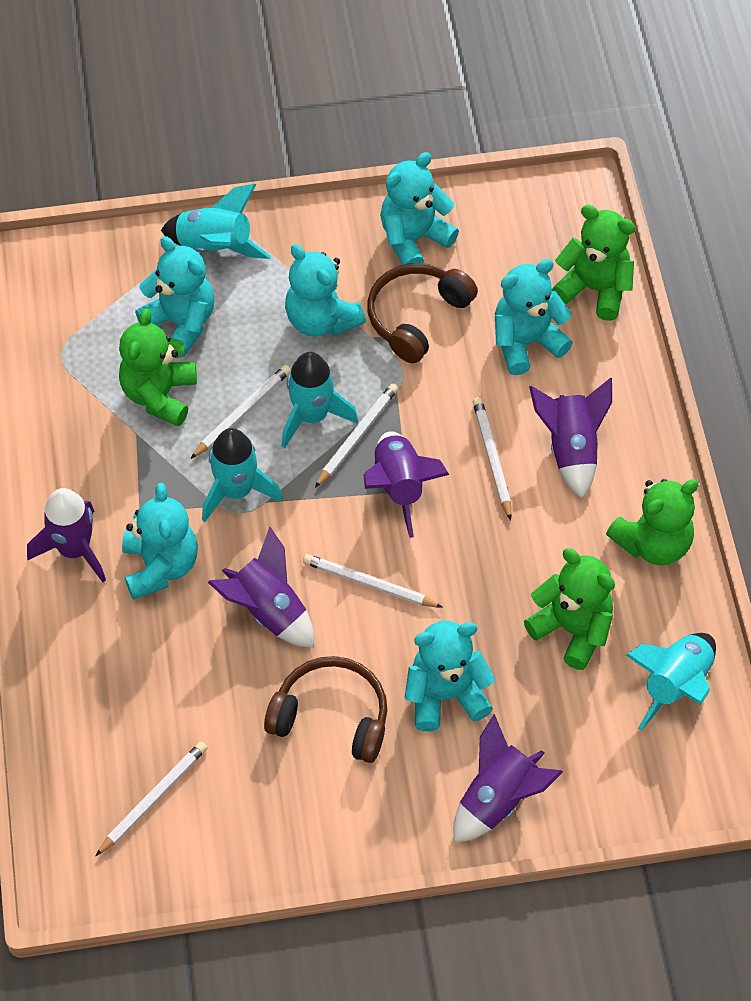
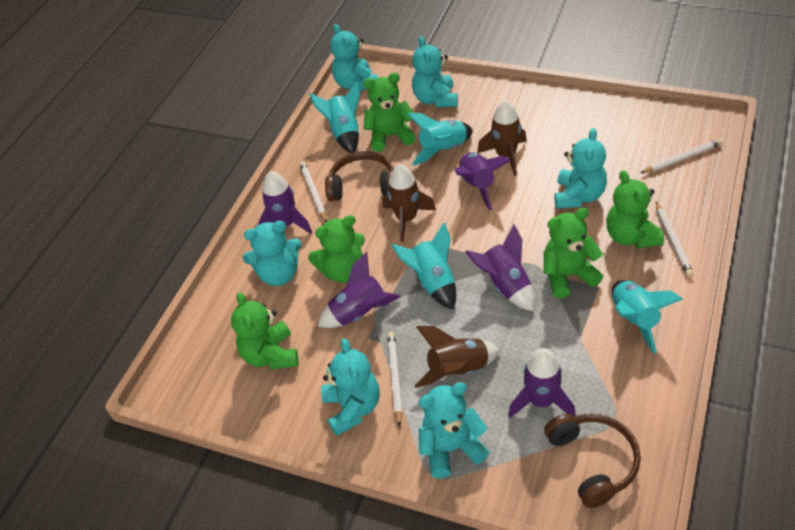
brown rocket: none = 0 -> [383,164,436,242] [414,326,500,388] [477,100,527,176] = 3
green teddy bear: [119,308,197,426] [524,548,615,670] [552,205,635,321] [606,479,699,565] = 4 -> [231,292,298,370] [308,215,365,283] [363,73,416,152] [544,208,603,298] [606,170,664,248] = 5
white pencil: [96,742,207,856] [191,365,291,459] [303,554,443,608] [315,383,399,488] [473,397,511,521] = 5 -> [300,161,327,222] [387,332,403,427] [640,139,722,173] [656,201,694,277] = 4

